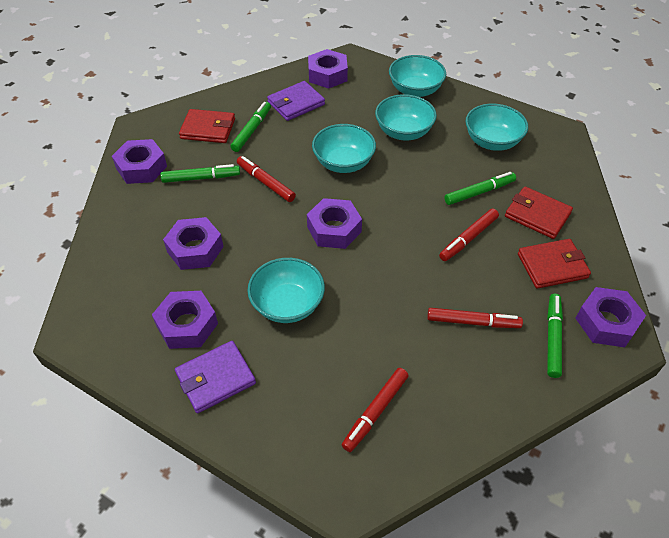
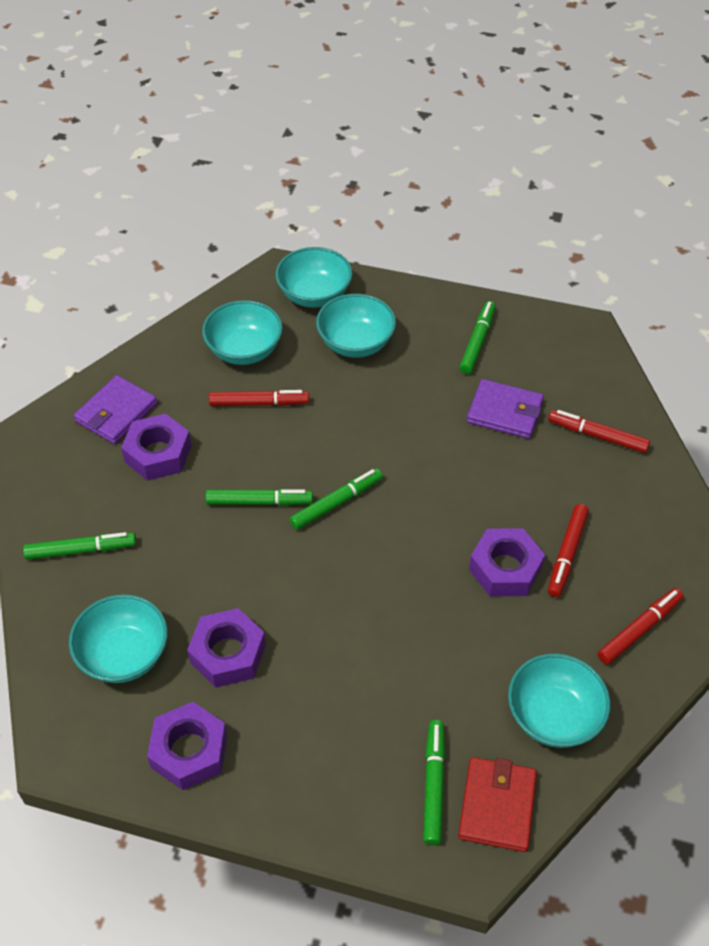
green marker: [161,164,240,183] [230,102,271,152] [444,172,516,205] [547,294,563,378] = 4 -> [23,532,136,560] [205,489,313,506] [290,468,383,530] [423,720,445,845] [459,301,496,374] = 5
purple nut: [112,139,167,184] [152,291,218,349] [163,217,224,270] [307,198,362,249] [308,49,348,88] [575,287,646,347] = 6 -> [121,414,191,480] [147,702,227,790] [187,608,266,688] [469,528,545,596] = 4
red wallet: [179,109,235,143] [505,186,573,239] [518,239,591,289] = 3 -> [458,757,537,852] = 1

